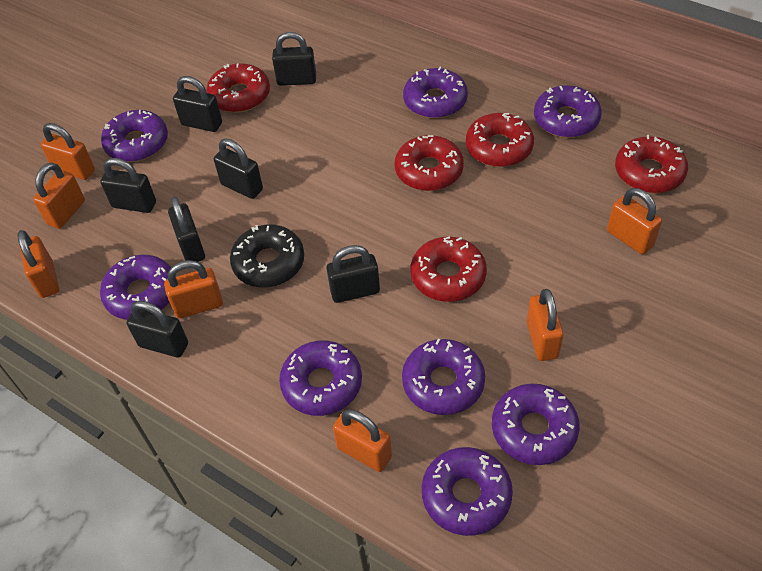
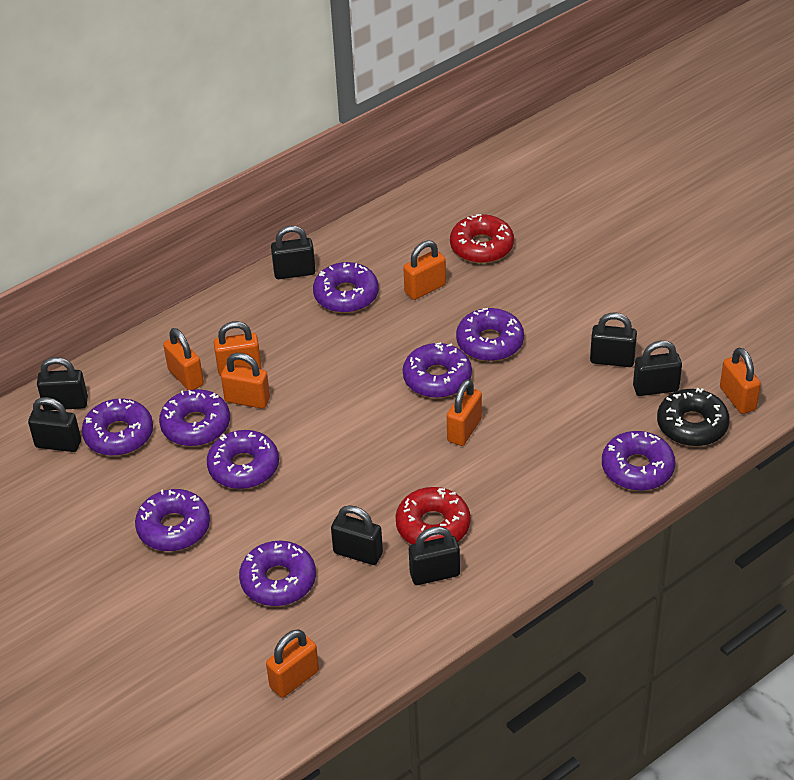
purple donut: [100,255,171,320] [101,110,168,162] [279,340,362,416] [402,339,485,415] [403,67,468,118] [422,447,513,536] [492,384,580,465] [534,85,602,138] = 8 -> [82,399,153,456] [135,489,210,551] [159,389,230,446] [207,430,279,489] [239,541,316,606] [313,262,379,313] [403,342,472,398] [456,308,524,361] [602,431,675,491] = 9
red donut: [206,63,270,113] [395,135,464,191] [410,237,487,302] [466,113,534,167] [615,135,688,193] = 5 -> [395,487,471,544] [450,214,514,263] = 2

